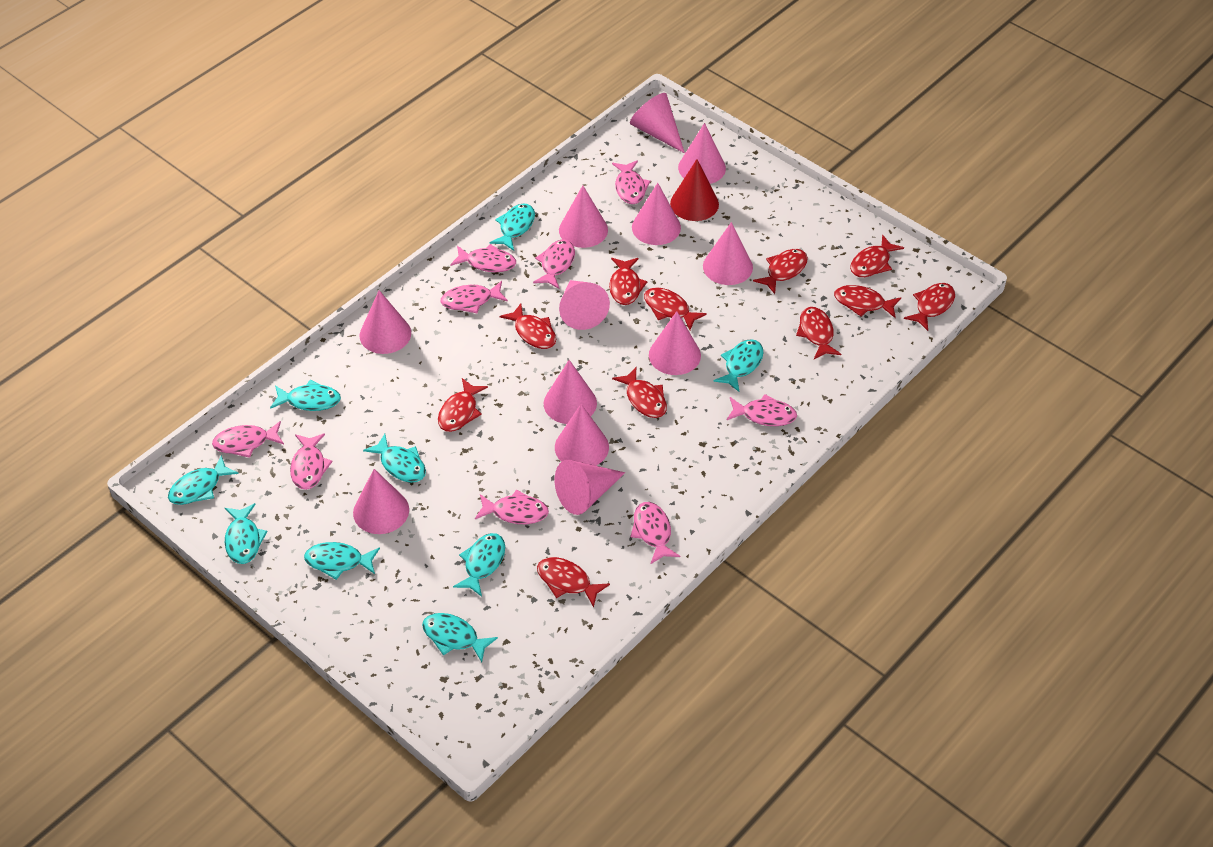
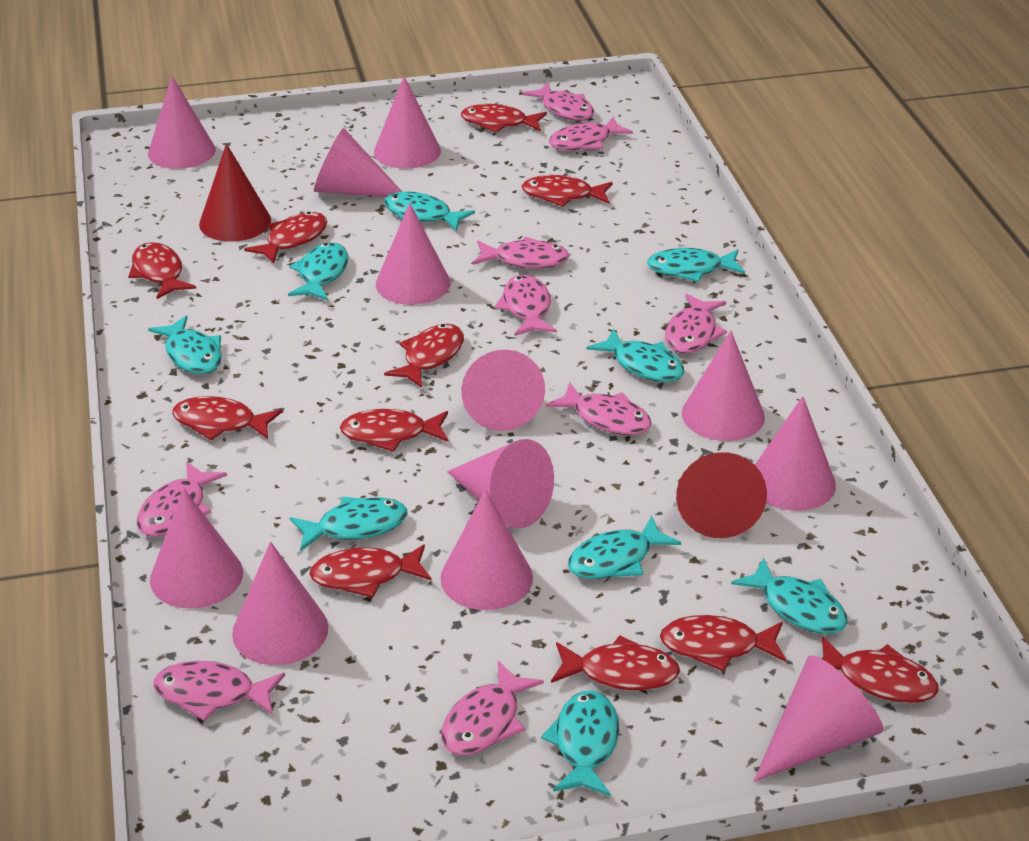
red cone: [670,159,719,221] = 1 -> [199,144,271,242] [676,452,767,538] = 2

